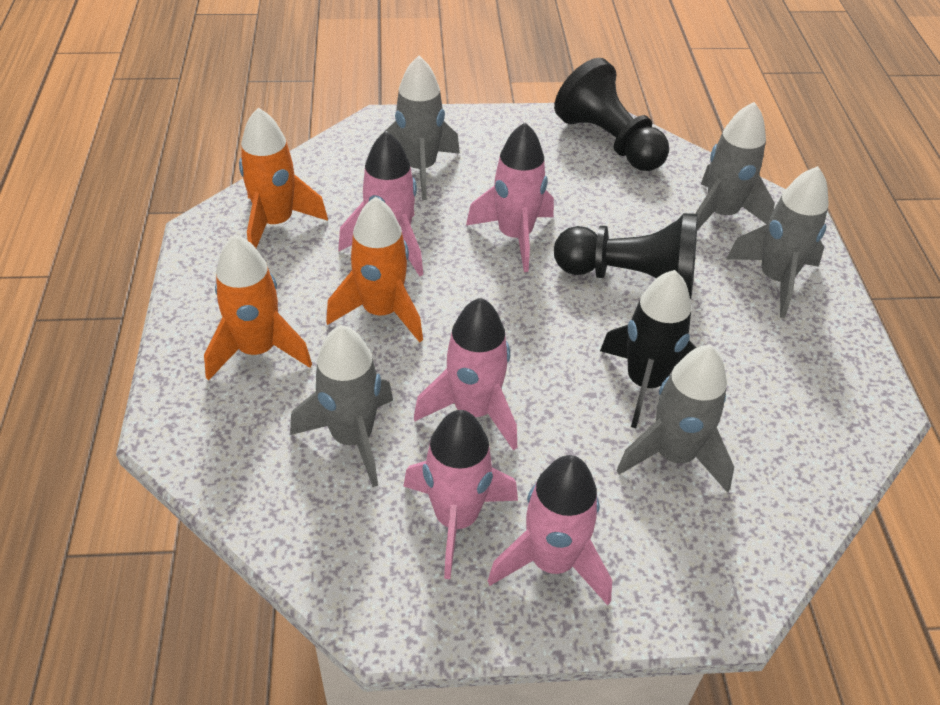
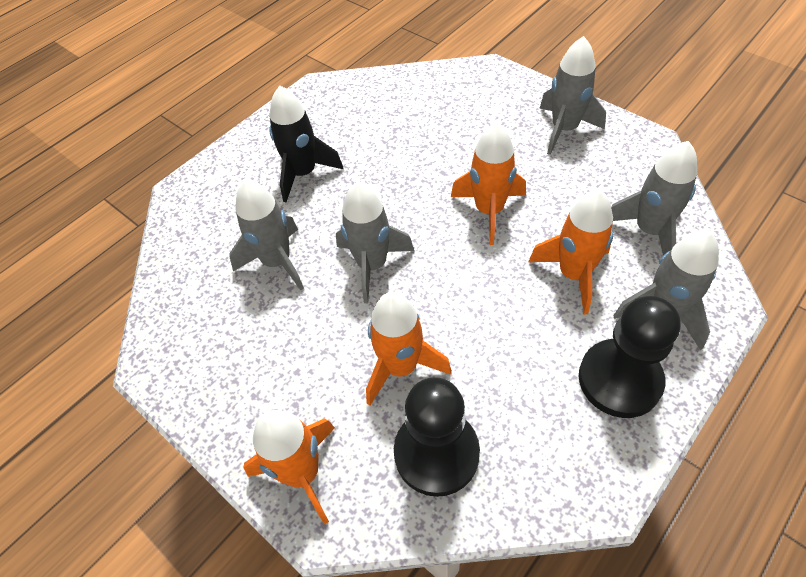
orange rocket: [204,235,312,381] [239,108,328,248] [326,197,423,342] = 3 -> [244,410,335,524] [366,292,452,406] [451,122,526,245] [528,189,614,314] = 4
pink rocket: [338,131,423,277] [403,410,518,579] [414,298,517,451] [466,122,554,272] [488,455,612,605] = 5 -> none = 0

